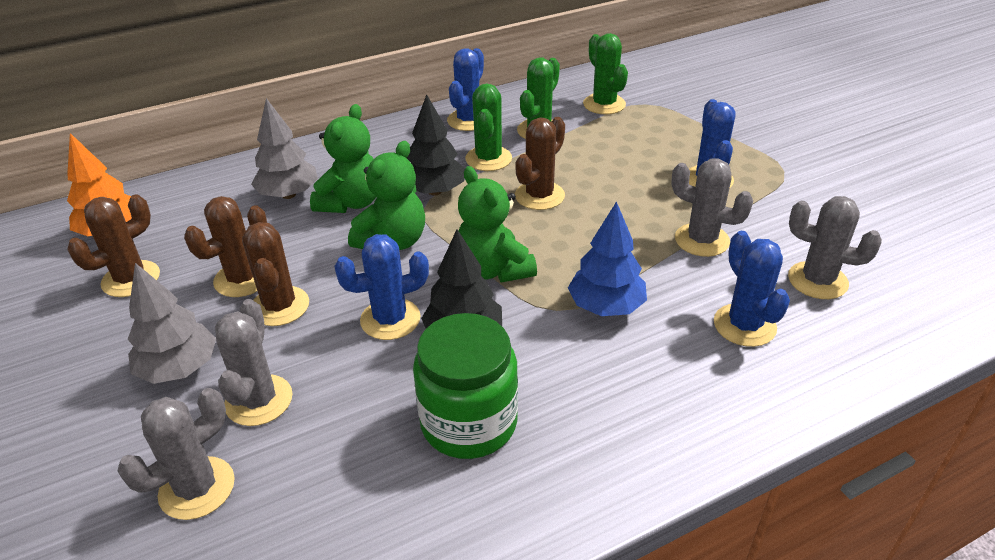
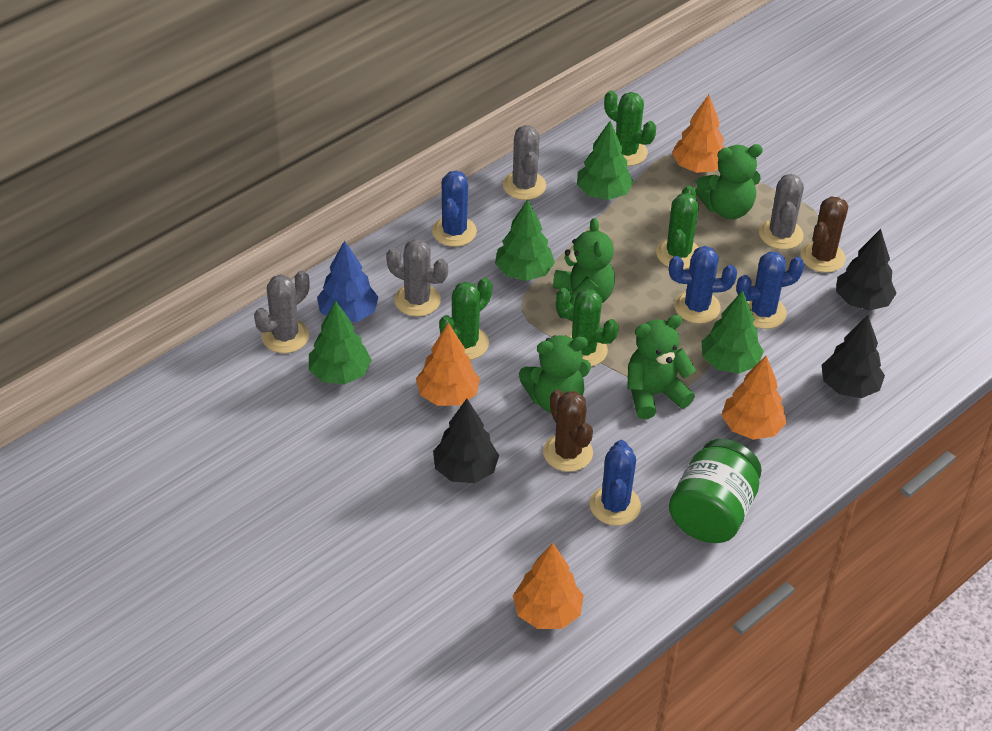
black tree: [407,95,465,196] [421,229,502,328] = 2 -> [433,399,499,483] [822,315,885,398] [836,229,897,311] = 3
brown cactus: [67,194,160,297] [184,196,267,297] [242,222,309,326] [515,117,565,210] = 4 -> [543,390,593,472] [800,196,848,273] = 2
green cactus: [465,84,512,171] [517,57,560,139] [583,33,628,114] = 3 -> [439,278,492,360] [556,288,619,367] [604,90,656,166] [656,186,699,269] = 4
green teddy bear: [310,104,376,213] [348,141,425,250] [458,166,537,283] = 3 -> [519,335,591,413] [553,218,615,318] [627,315,696,419] [695,144,763,219] = 4
green tree: none = 0 -> [309,301,371,384] [495,199,555,281] [577,121,634,200] [702,290,764,374] = 4
grey tree: [128,263,216,384] [251,98,318,199] = 2 -> none = 0
orange tree: [67,133,132,236] = 1 -> [416,323,480,406] [513,543,583,629] [672,95,725,173] [722,356,787,440] = 4

